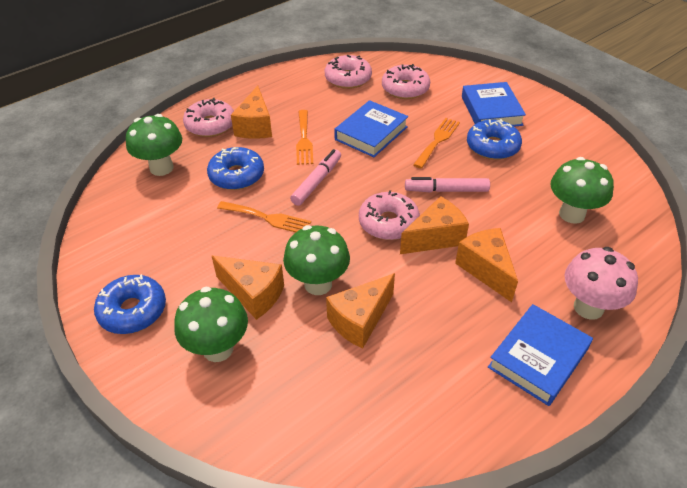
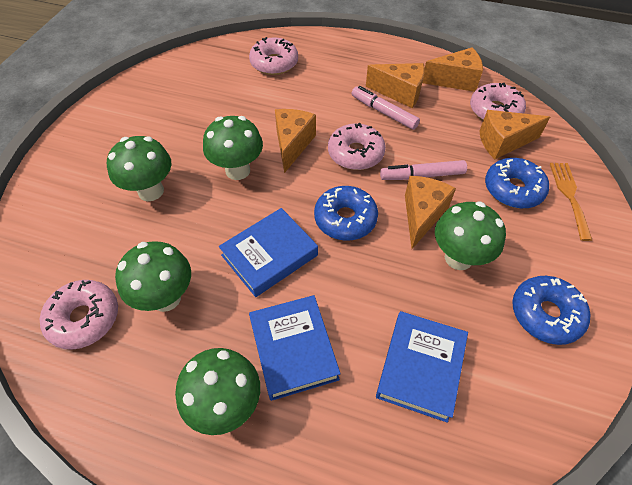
green mushroom: [126,114,182,176] [174,287,248,362] [283,225,350,295] [551,157,614,224] = 4 -> [107,136,172,201] [115,241,191,312] [175,348,260,435] [203,116,263,180] [435,202,506,270] = 5
orange fork: [217,201,311,232] [296,110,313,165] [413,118,460,169] = 3 -> [550,163,592,241] = 1
pink mushroom: [564,247,638,320] = 1 -> none = 0

